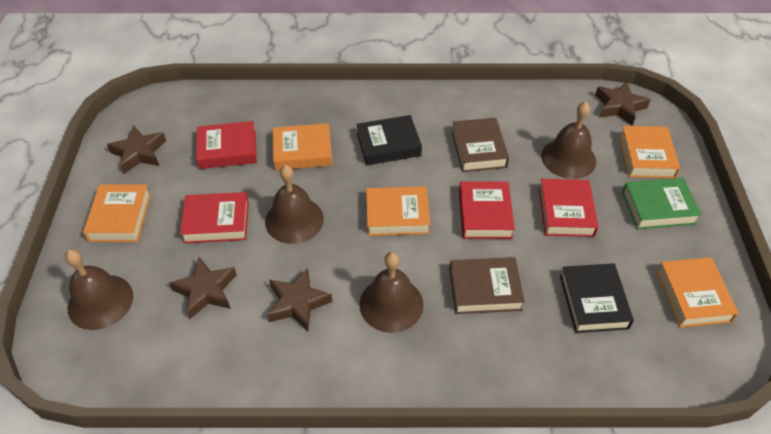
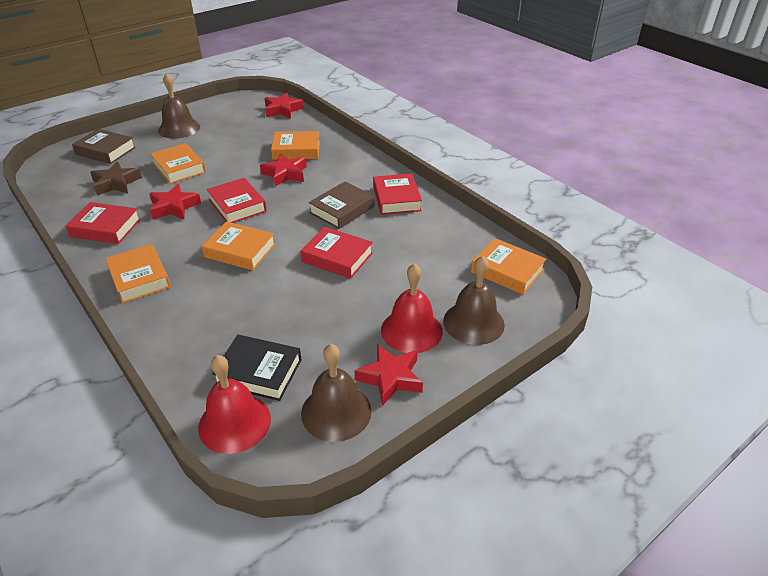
black book: [356,115,422,165] [560,263,634,333] = 2 -> [212,335,301,401] = 1
brown bell: [65,249,133,330] [265,165,324,244] [360,252,423,333] [541,102,596,179] = 4 -> [158,73,200,139] [301,344,372,442] [443,256,505,345] = 3
brown star: [107,125,166,174] [169,257,237,319] [267,268,332,331] [595,82,651,125] = 4 -> [90,162,142,195] = 1
green book: [622,178,702,229] = 1 -> none = 0
red bell: none = 0 -> [198,355,271,454] [381,263,443,353] = 2
red star: none = 0 -> [149,184,201,220] [260,153,307,186] [265,93,304,119] [354,344,423,406] = 4

